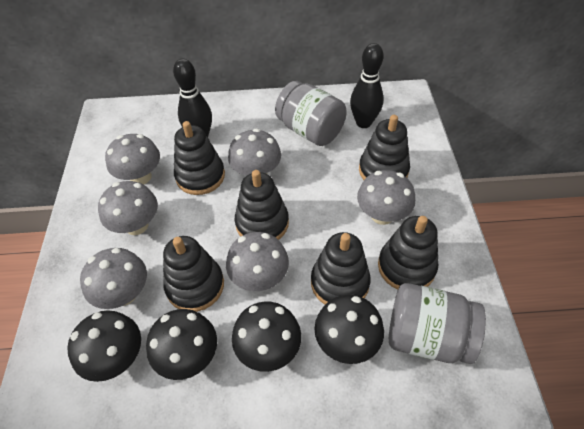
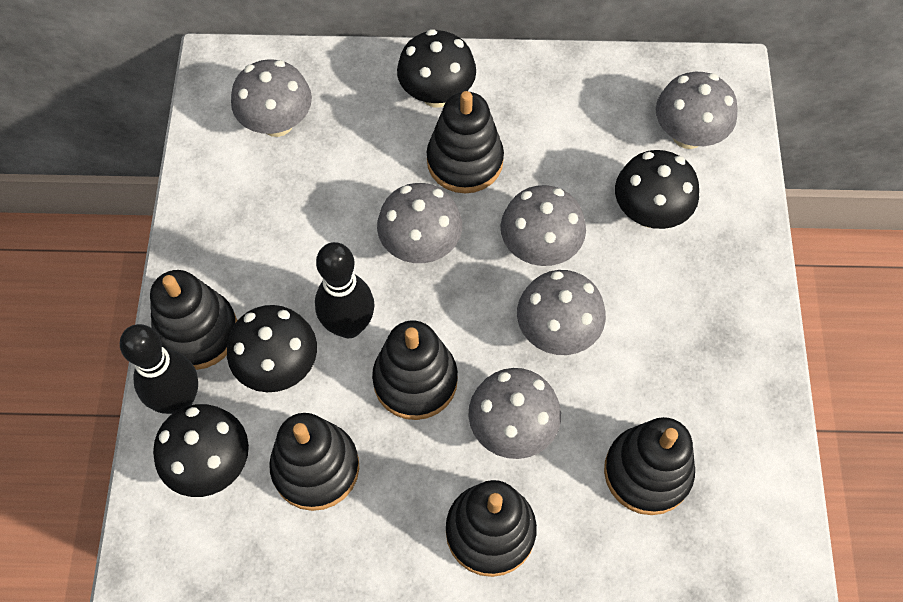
grey jar: [275,81,347,146] [389,283,486,364] = 2 -> none = 0

